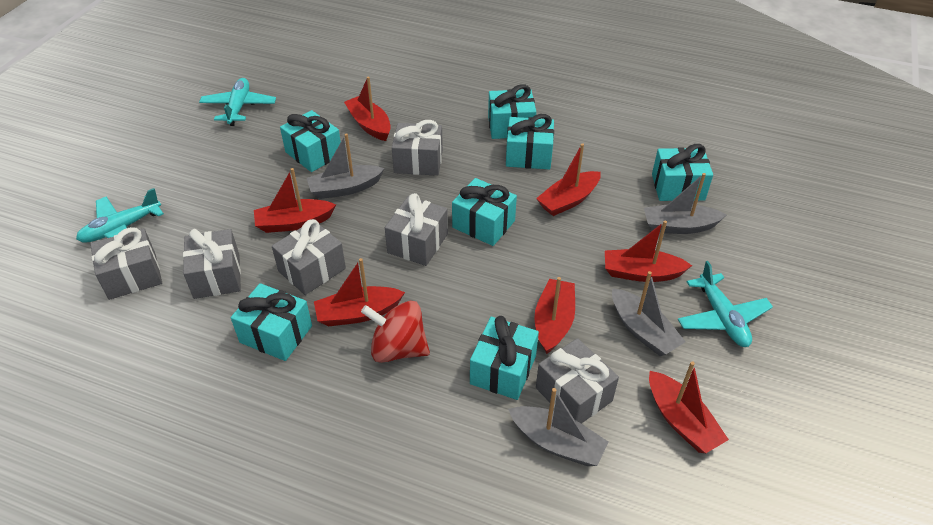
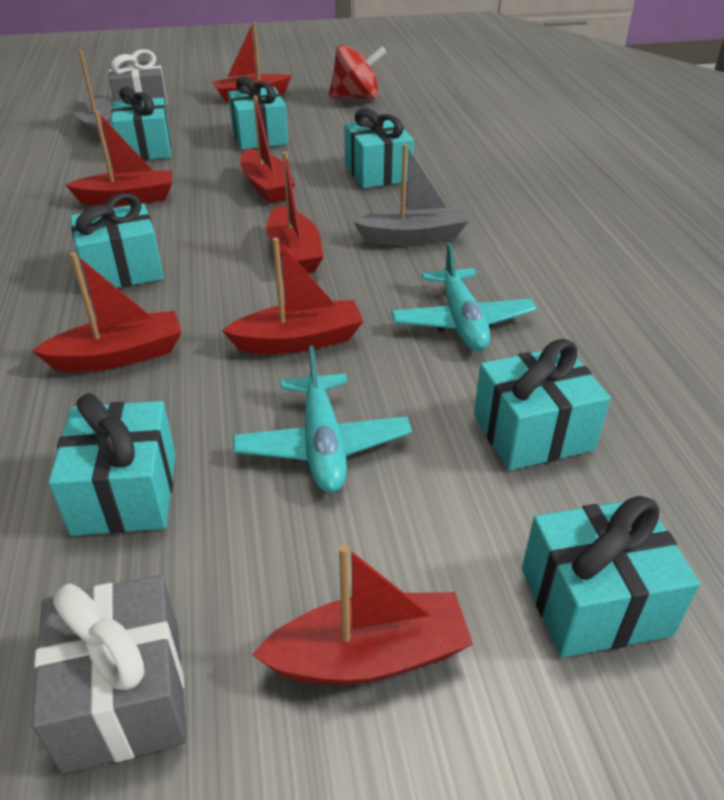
grey boat: [307,133,385,199] [508,388,609,466] [612,271,686,356] [644,173,726,234] = 4 -> [74,51,113,140] [354,144,469,245] = 2
grey gift: [90,227,162,300] [183,229,241,299] [272,219,346,295] [385,193,448,266] [392,120,443,176] [536,338,619,424] = 6 -> [32,575,187,774] [108,49,168,112] = 2
turquoise plane: [76,188,164,243] [199,78,276,126] [678,261,773,347] = 3 -> [233,346,412,492] [391,243,537,351] = 2

